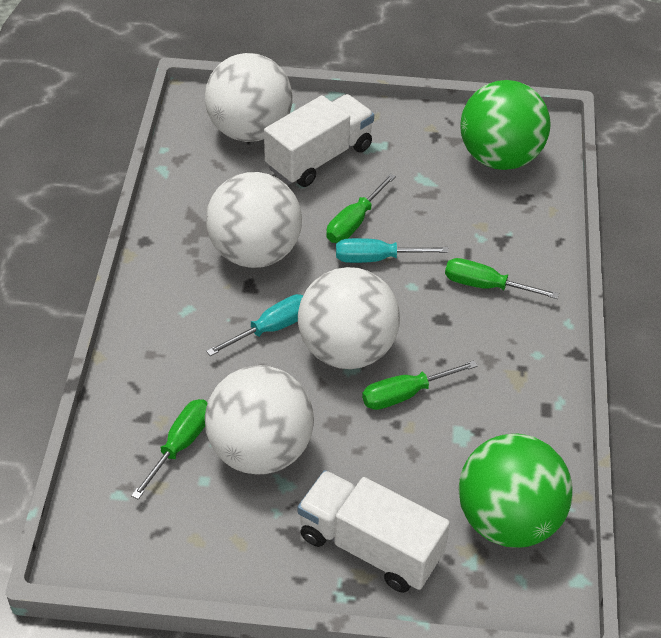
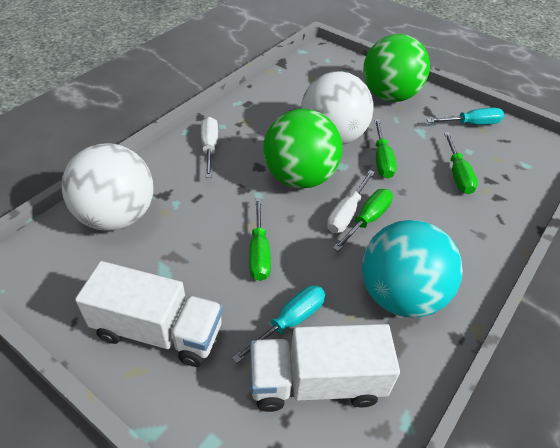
turquoise ball: none = 0 -> [362,220,463,318] = 1
white ball: [205,53,293,142] [205,365,314,475] [206,172,302,268] [298,267,400,369] = 4 -> [61,143,154,231] [301,71,373,145] = 2
white screwdriver: none = 0 -> [201,117,218,178] [327,170,375,233] = 2

